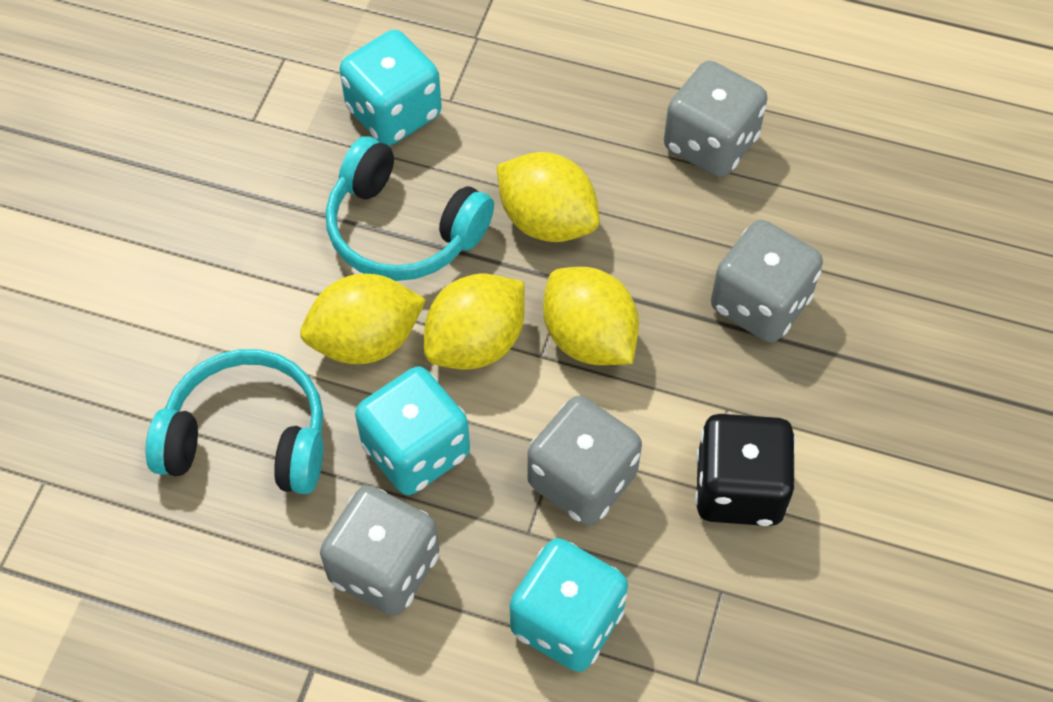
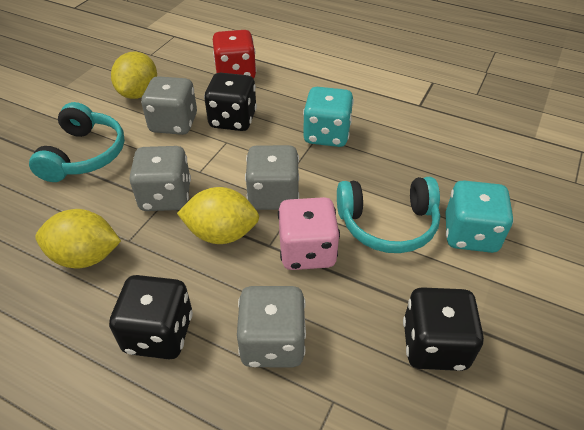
black dice: [695,414,796,526] = 1 -> [109,275,193,359] [204,72,257,131] [403,287,484,371] = 3
pink dice: none = 0 -> [278,197,340,270] = 1
red dice: none = 0 -> [213,30,256,78] = 1
turquoise dice: [340,30,442,146] [355,366,470,495] [510,538,628,672] = 3 -> [303,87,354,147] [445,180,514,253] = 2
yellow lemon: [300,274,426,364] [424,274,525,370] [497,152,600,242] [543,267,639,365] = 4 -> [35,209,121,268] [111,52,157,99] [177,187,259,244] = 3

